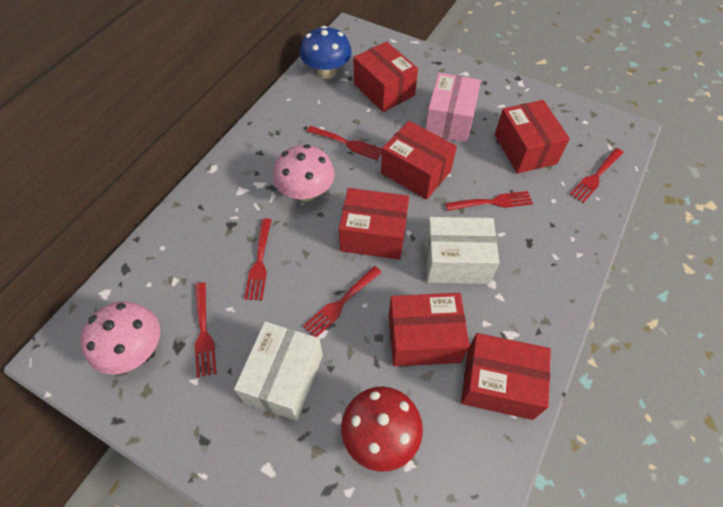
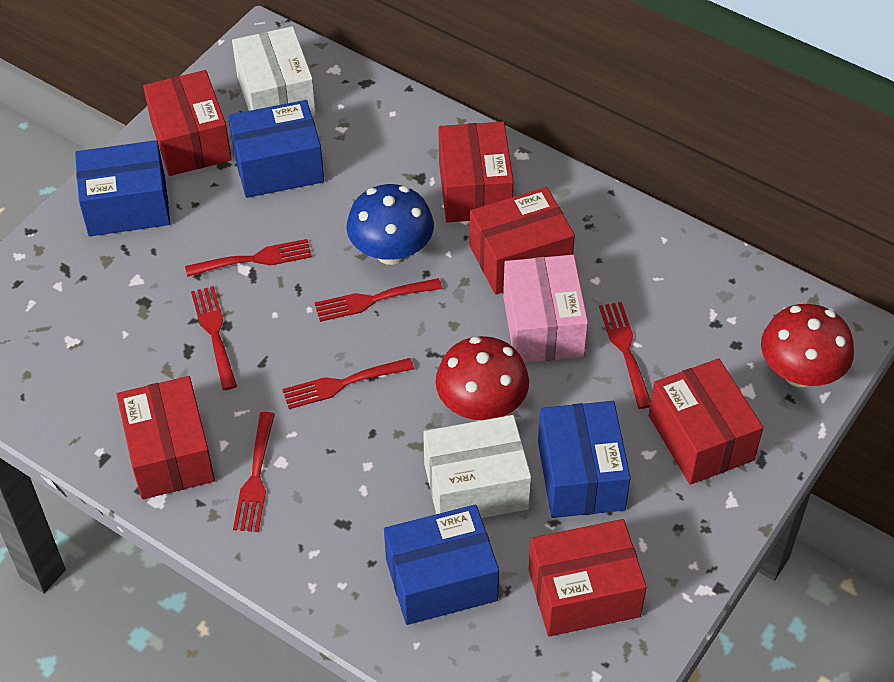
blue box: none = 0 -> [75,140,170,236] [228,100,324,198] [384,505,499,625] [538,401,631,518] = 4
pink mushroom: [81,301,160,374] [273,144,335,202] = 2 -> none = 0
red mushroom: [341,387,423,472] = 1 -> [435,336,529,421] [761,304,854,387] = 2

